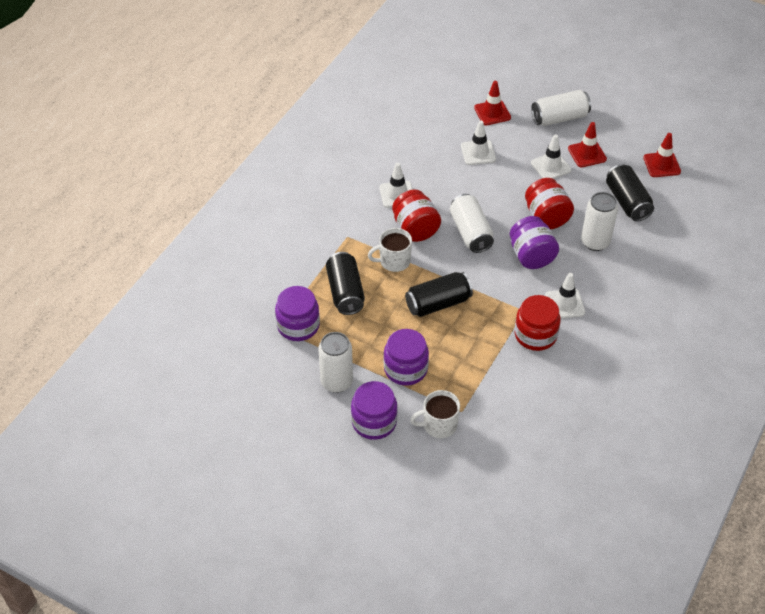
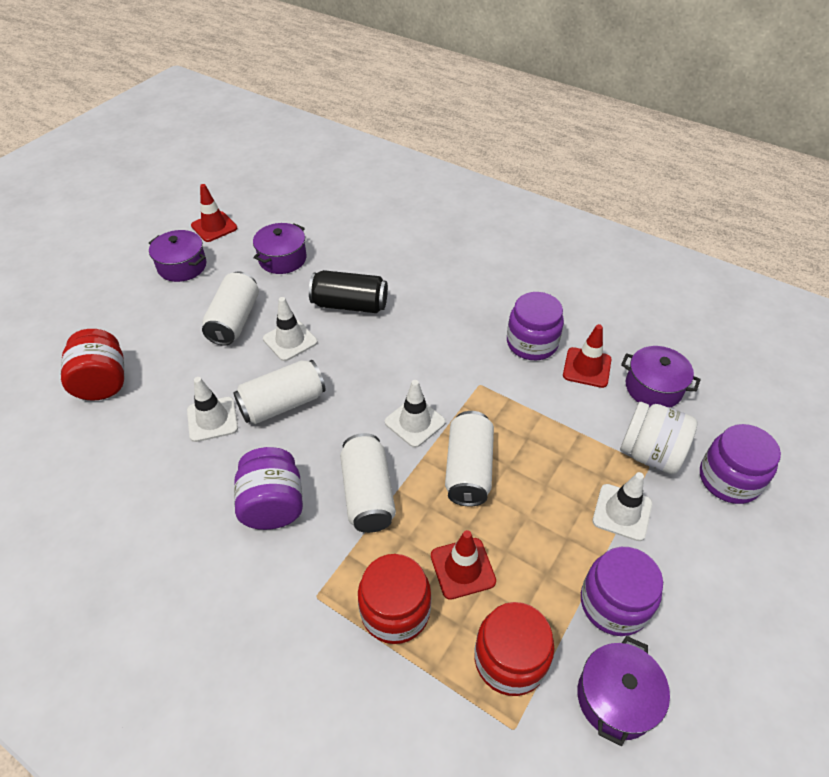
black can: [326,252,365,315] [405,272,473,317] [606,164,654,221] = 3 -> [309,270,388,313] = 1
purple pot: none = 0 -> [149,230,206,282] [253,223,307,274] [578,636,670,746] [621,346,701,408] = 4
white jar: none = 0 -> [620,402,697,474] = 1
white mug: [368,228,412,272] [410,390,460,438] = 2 -> none = 0

